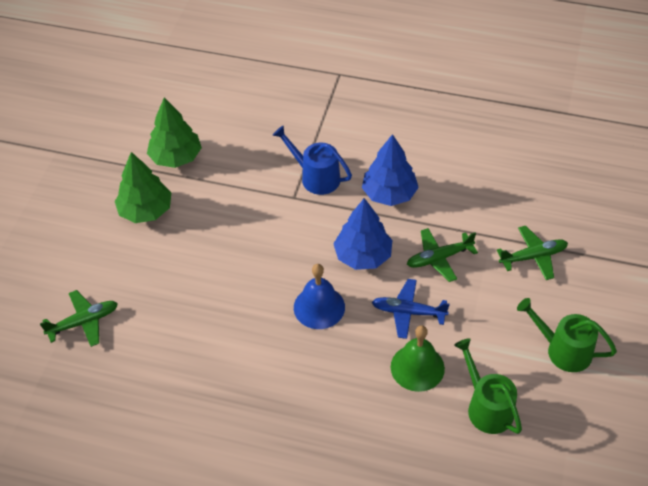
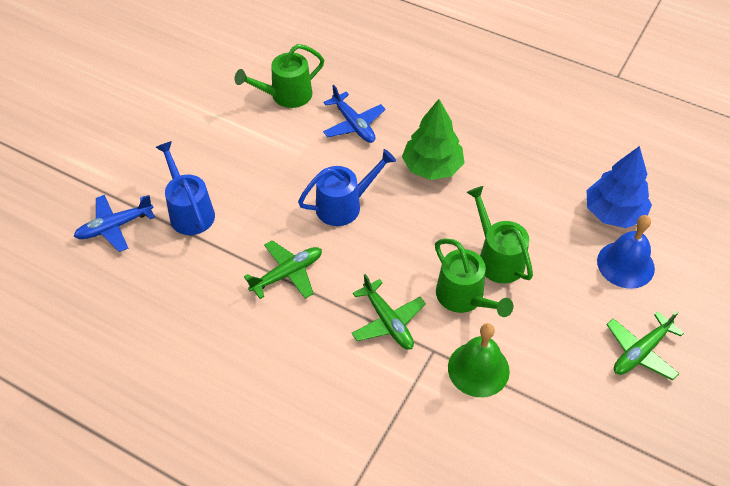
blue plane: [372,279,450,339] = 1 -> [74,195,155,252] [323,85,386,143] = 2
blue tree: [333,198,392,270] [362,134,419,206] = 2 -> [587,146,652,228] = 1
blue watering can: [272,125,352,195] = 1 -> [156,141,215,235] [298,149,396,226] = 2
green tree: [115,152,171,223] [147,98,202,168] = 2 -> [402,99,464,180] = 1
green watering can: [454,338,522,434] [517,298,617,372] = 2 -> [235,44,324,108] [435,239,513,317] [467,186,533,283] = 3

